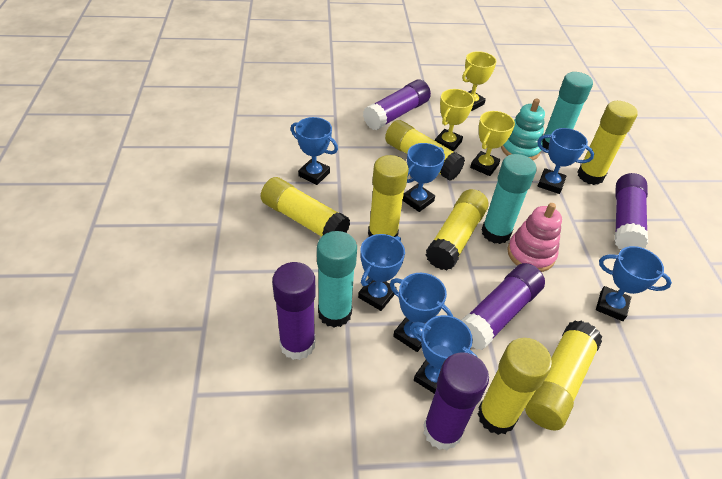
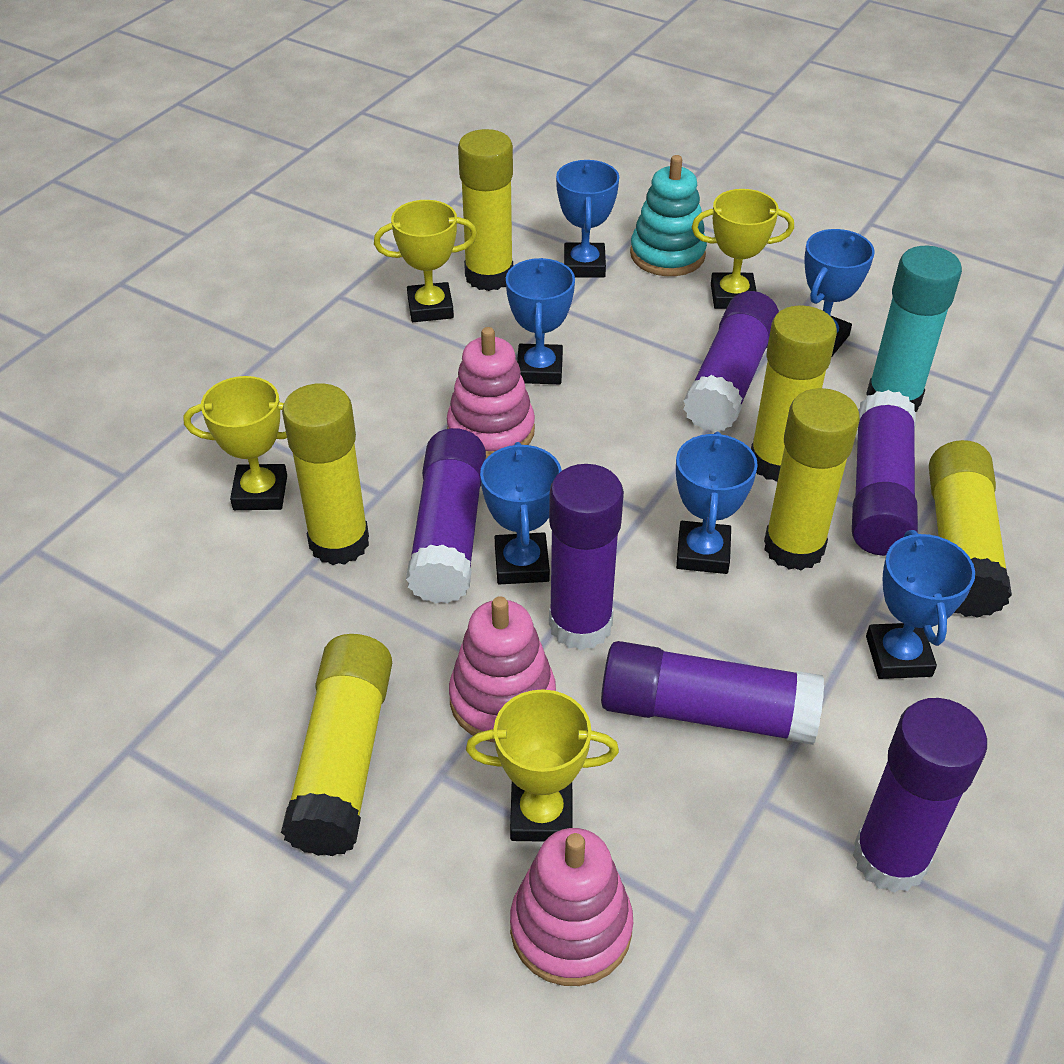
blue trophy: [291,117,338,185] [358,234,405,311] [390,273,453,352] [403,143,445,212] [410,315,477,394] [537,128,594,194] [596,246,672,321] = 7 -> [480,442,562,585] [506,258,575,384] [556,160,619,278] [676,432,758,574] [804,229,875,356] [866,530,975,679] = 6
pink stacking toy: [507,203,562,272] = 1 -> [447,327,535,458] [449,596,556,743] [510,828,633,986] = 3
purple glue stick: [272,262,316,360] [363,79,431,130] [423,353,489,450] [461,263,545,350] [615,173,648,249] = 5 -> [406,428,486,604] [549,464,624,650] [601,641,824,745] [683,291,779,432] [852,390,918,556] [853,698,987,893] = 6
turquoise glue stick: [317,231,357,328] [482,154,537,244] [543,72,593,150] = 3 -> [866,246,962,412] = 1
yellow glue stick: [261,177,350,237] [368,155,409,237] [385,120,465,181] [426,189,489,270] [478,338,552,435] [525,320,602,431] [578,101,638,185] = 7 -> [281,634,392,856] [282,383,369,565] [458,129,513,291] [751,305,837,482] [764,388,860,570] [929,440,1012,618] = 6
yellow trophy: [435,89,474,152] [462,51,497,111] [470,111,515,176] = 3 -> [183,376,287,510] [374,200,477,322] [466,689,619,842] [692,189,794,309] = 4

